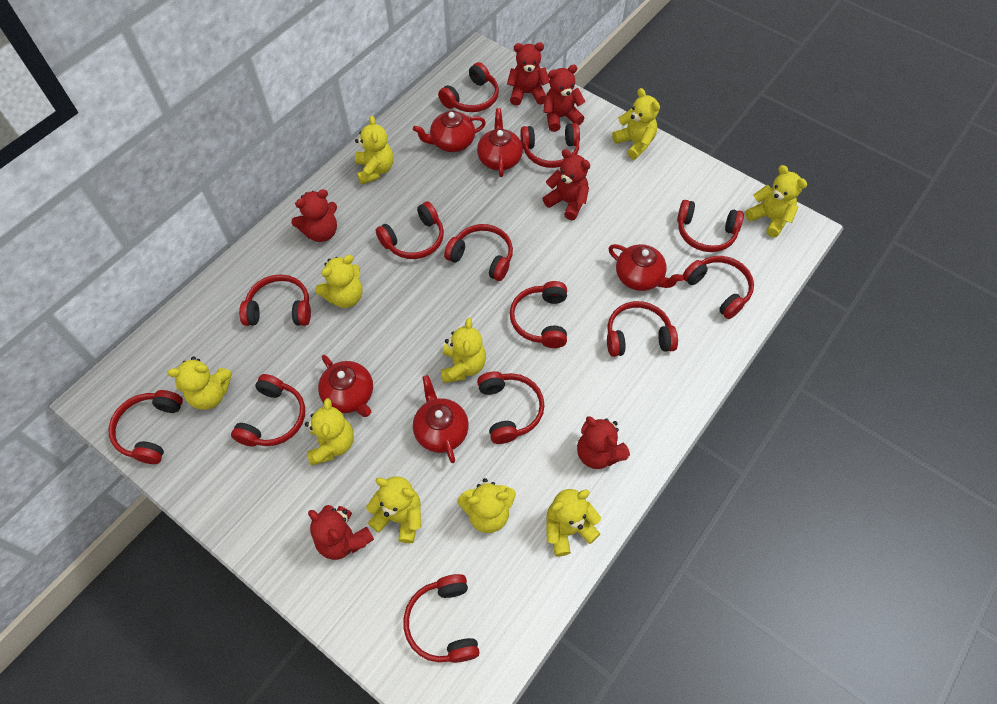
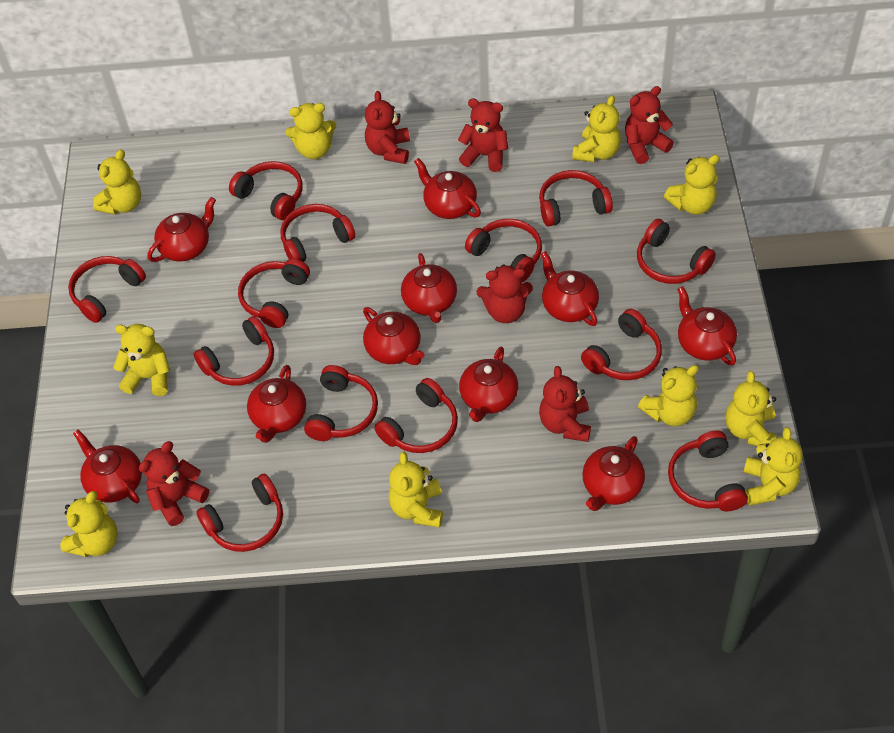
red teapot: [318,355,373,417] [413,111,486,152] [413,375,469,463] [477,108,523,177] [609,244,684,291] = 5 -> [73,429,142,503] [148,197,216,262] [247,365,306,443] [363,307,425,365] [401,253,457,323] [414,158,481,219] [459,347,518,422] [541,251,599,326] [582,436,645,511] [677,286,737,366] = 10

